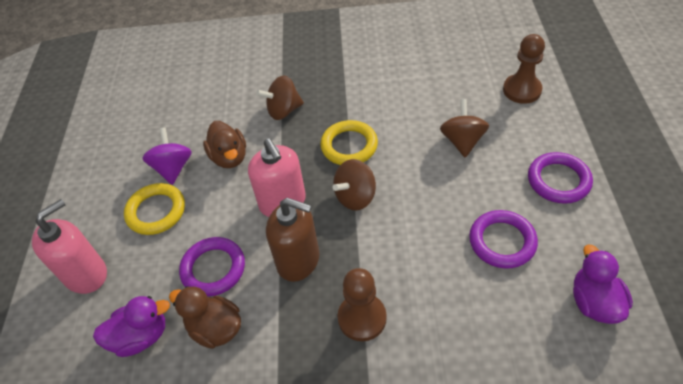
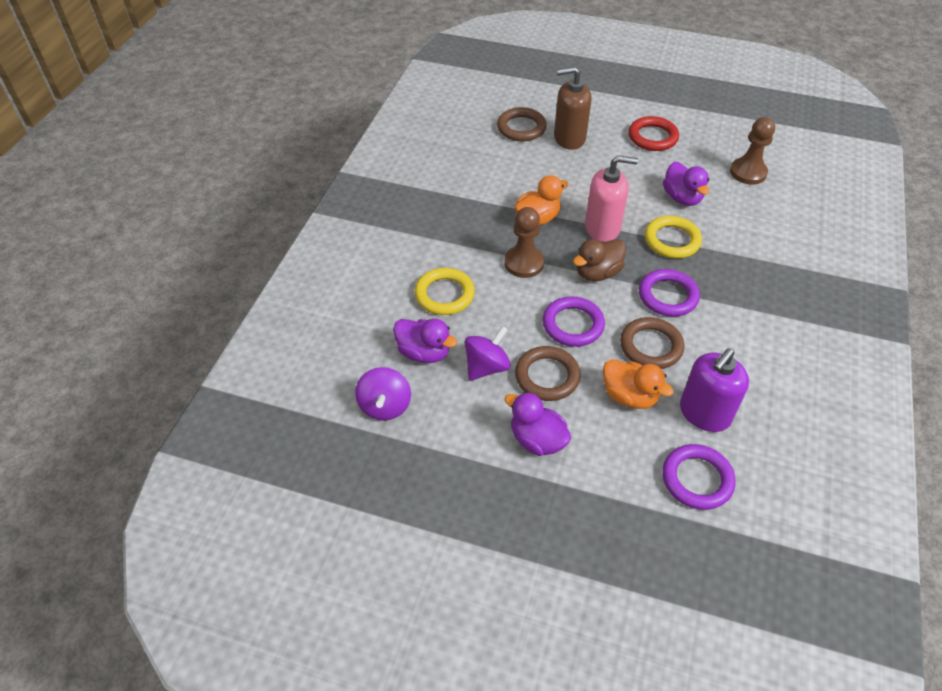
brown duck: [169,286,241,349] [203,121,246,168] = 2 -> [573,239,626,281] = 1
brown ring: none = 0 -> [497,107,547,141] [515,346,581,401] [620,317,684,369] = 3
brown spinning top: [256,75,304,120] [333,159,376,210] [440,99,489,158] = 3 -> none = 0
orange duck: none = 0 -> [514,175,569,225] [603,359,674,409] = 2
pink soap dispenser: [32,199,107,294] [248,139,306,217] = 2 -> [585,155,638,242] = 1
purple duck: [93,296,170,357] [573,245,633,324] = 2 -> [393,319,458,363] [505,392,571,456] [663,162,709,206] = 3
purple soap dispenser: none = 0 -> [680,348,749,432] = 1
purple spinning top: [142,127,192,185] = 1 -> [355,367,411,420] [465,326,511,381] = 2
red ring: none = 0 -> [629,116,679,151] = 1

